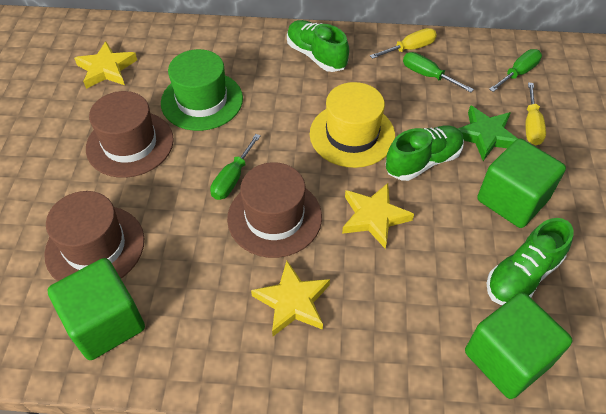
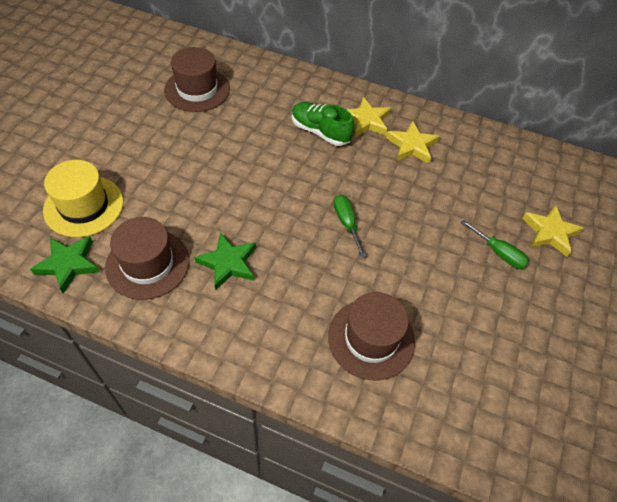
green cube: [47,258,145,360] [465,292,572,399] [477,138,566,228] = 3 -> none = 0
green hat: [161,49,243,131] = 1 -> none = 0
green screwdriver: [210,134,261,200] [403,52,474,92] [489,49,542,92] = 3 -> [334,195,366,258] [460,219,529,269] = 2
green shoe: [287,20,349,72] [386,126,464,181] [487,218,573,305] = 3 -> [292,102,354,146] = 1
green star: [458,105,518,161] = 1 -> [30,236,100,293] [194,232,256,290] = 2
yellow screwdriver: [370,28,437,59] [525,83,546,145] = 2 -> none = 0

